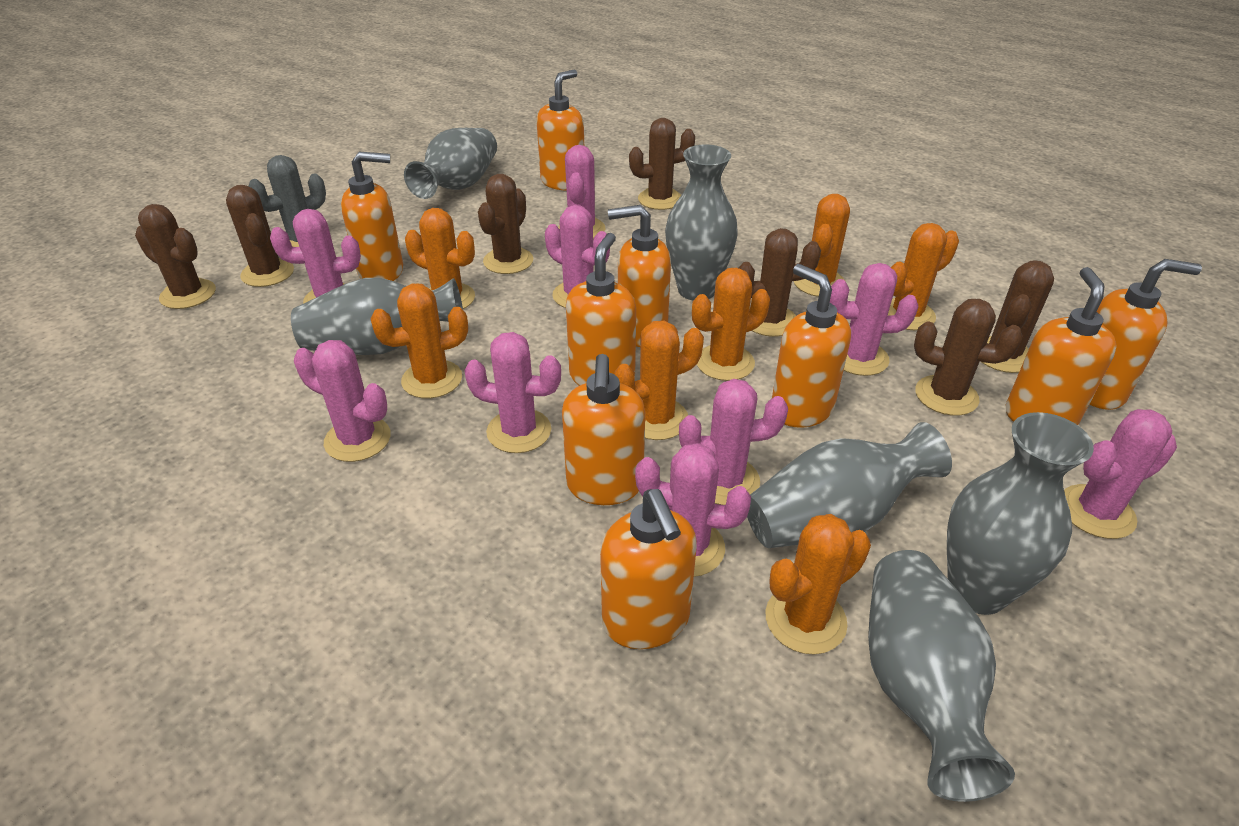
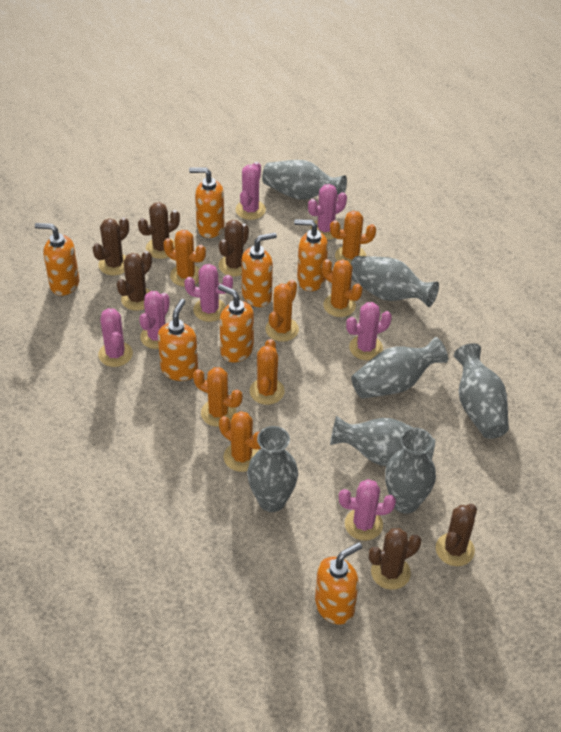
brown cactus: [135,204,216,309] [226,185,294,287] [478,174,533,274] [629,118,695,210] [739,228,821,337] [914,299,1022,416] [982,260,1054,373] = 7 -> [92,217,129,275] [117,251,152,311] [138,202,180,259] [219,220,249,277] [369,528,421,590] [436,504,477,566] = 6
grey cactus: [248,155,326,247] = 1 -> none = 0
grey vase: [291,278,463,355] [404,128,497,199] [665,144,738,300] [747,422,952,548] [868,550,1015,802] [947,412,1094,615] = 6 -> [247,426,298,512] [262,160,347,200] [330,416,435,466] [350,256,439,307] [351,337,448,399] [385,428,436,514] [454,343,509,439] = 7
orange soap dispenser: [341,152,403,281] [537,69,584,190] [562,354,645,505] [566,233,636,386] [600,489,697,649] [608,205,671,347] [772,264,851,428] [1005,267,1117,425] [1089,259,1202,410] = 9 -> [35,223,80,296] [158,299,198,381] [189,167,224,238] [218,284,254,362] [241,233,277,307] [294,219,328,291] [315,542,362,625] = 7
pink cactus: [270,209,361,304] [294,340,391,462] [464,332,561,453] [545,205,610,308] [558,145,605,239] [635,443,751,577] [679,379,788,505] [829,263,918,376] [1064,409,1177,539] = 9 -> [98,308,133,367] [139,291,169,349] [184,264,233,322] [236,162,266,220] [308,184,347,240] [339,479,396,541] [346,302,392,360] = 7

